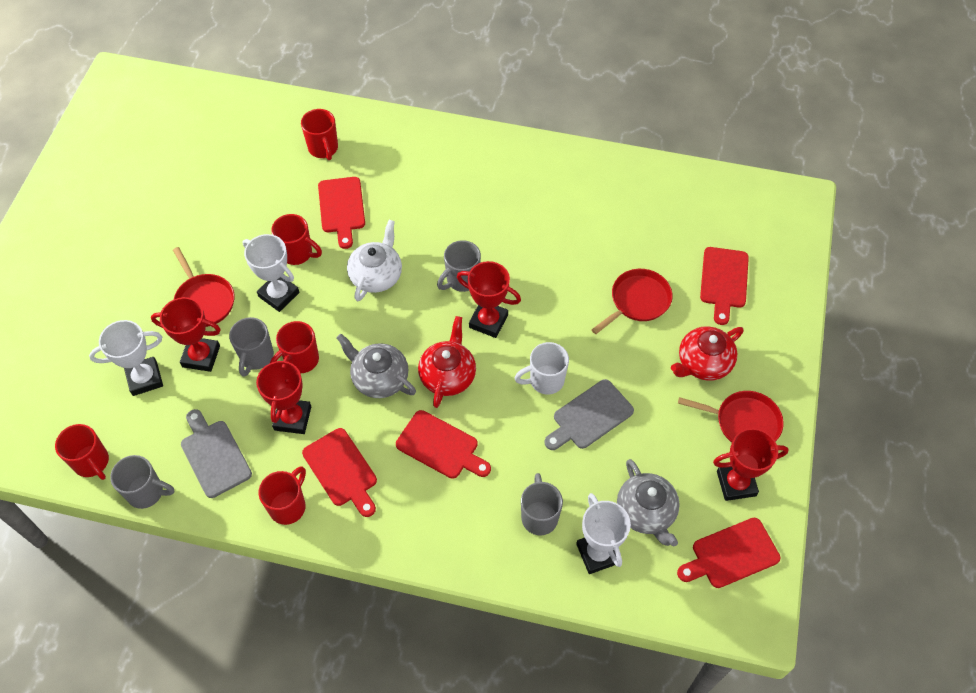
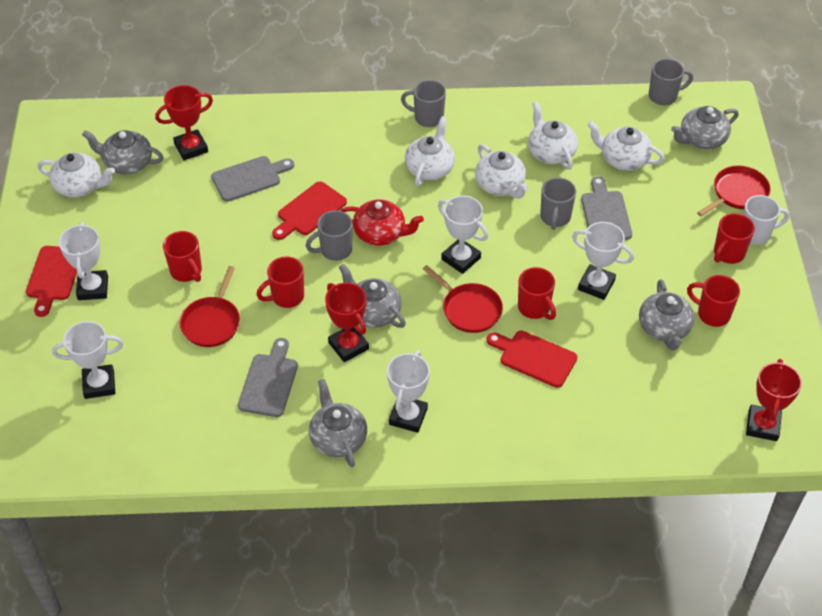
grey cutting board: [181,409,252,498] [544,379,634,450] = 2 -> [211,156,294,202] [238,338,298,417] [581,176,632,240] = 3
grey teapot: [336,333,416,398] [617,459,680,546] = 2 -> [82,130,163,174] [309,379,367,467] [339,264,406,328] [639,279,695,351] [671,106,739,149] = 5
red cutting board: [302,428,377,517] [318,177,365,249] [396,410,491,479] [677,518,780,588] [700,247,749,325] = 5 -> [26,246,77,317] [272,181,347,240] [486,331,577,388] = 3
red teapot: [418,316,476,408] [671,326,744,381] = 2 -> [341,199,424,246] = 1
red trophy: [151,297,221,372] [256,355,311,434] [457,261,521,338] [713,428,789,501] = 4 -> [155,85,213,160] [325,283,369,362] [746,359,802,441] = 3
white teapot: [347,220,402,301] = 1 -> [37,153,115,198] [405,116,455,186] [475,144,529,199] [528,102,578,170] [587,121,665,171] = 5
white trophy: [89,320,163,396] [243,234,300,312] [576,493,631,574] = 3 -> [52,321,123,399] [59,222,108,300] [387,350,430,433] [438,196,488,274] [572,222,634,300] = 5

